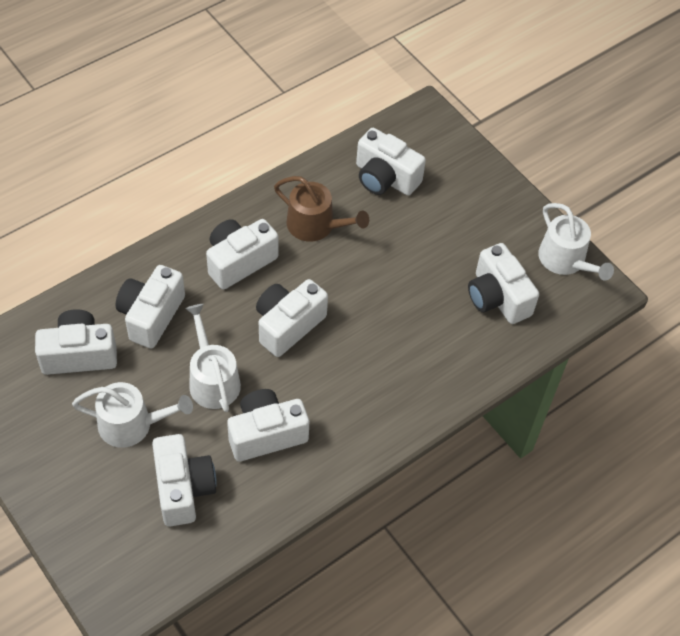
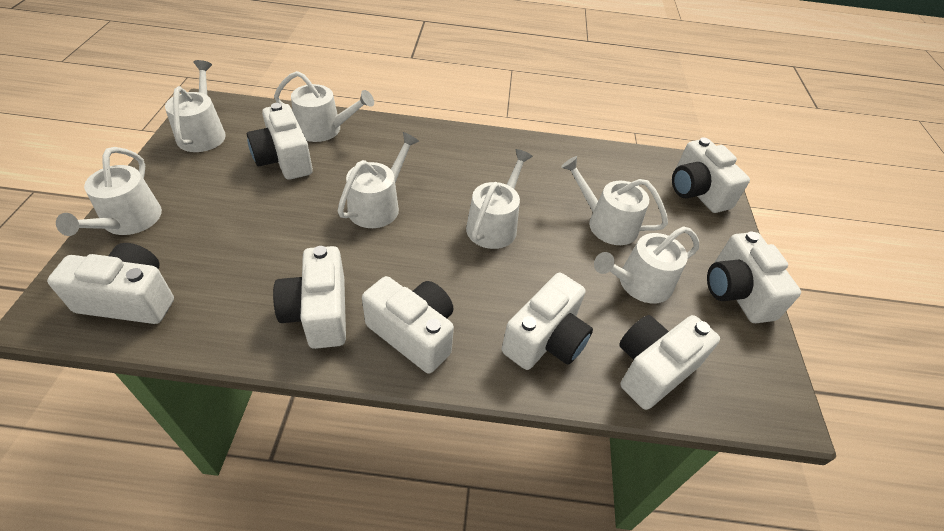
brown watering can: [274,176,369,242] = 1 -> none = 0
white watering can: [72,382,193,448] [185,304,241,412] [538,203,614,281] = 3 -> [56,147,162,236] [165,60,226,152] [274,71,374,142] [337,132,419,228] [466,149,533,249] [561,156,668,245] [594,226,699,303] = 7

